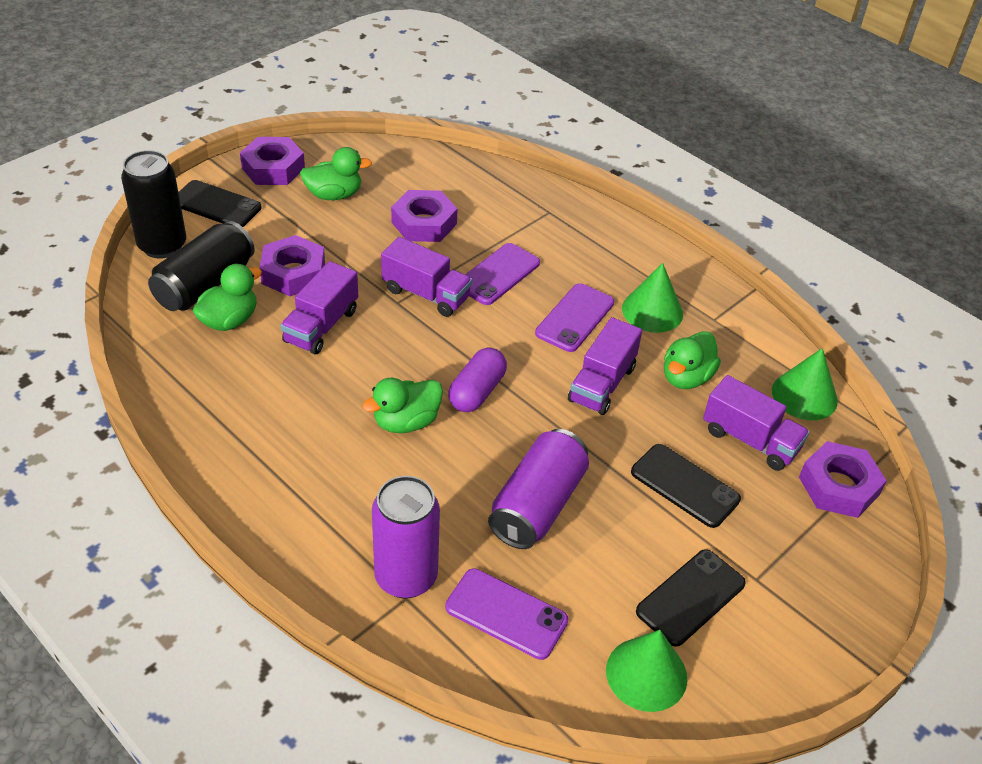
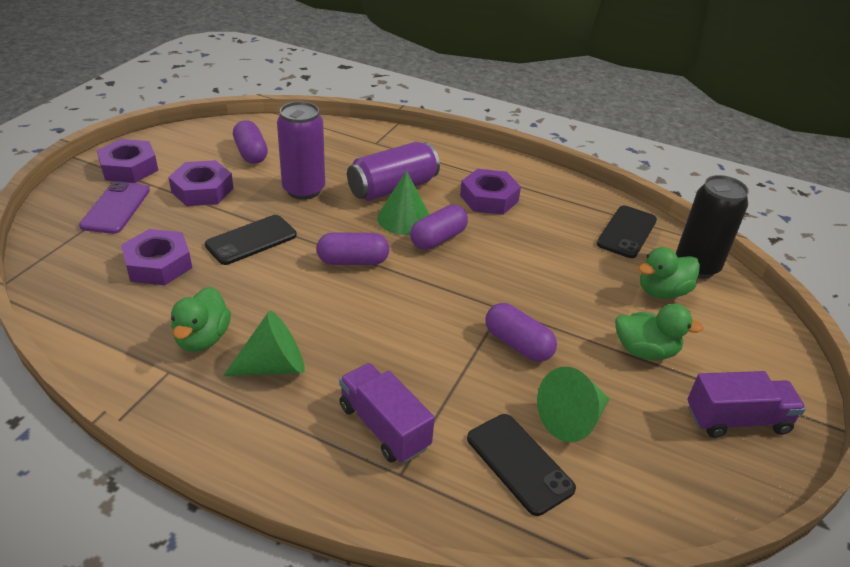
black can: [121,150,186,259] [148,221,255,311] = 2 -> [676,175,749,279] = 1
green duck: [193,264,262,331] [300,147,372,200] [362,378,443,433] [664,331,721,389] = 4 -> [171,287,231,352] [615,304,704,360] [638,247,700,299] = 3
purple capsule: [448,348,507,412] = 1 -> [233,120,268,164] [316,232,389,265] [410,205,468,250] [485,303,557,362] = 4
purple phone: [445,568,568,660] [465,243,540,305] [535,283,614,352] = 3 -> [79,181,150,234] = 1
purple truck: [280,261,358,355] [381,237,472,317] [568,317,642,415] [703,375,810,471] = 4 -> [339,363,435,463] [687,371,806,438] = 2

